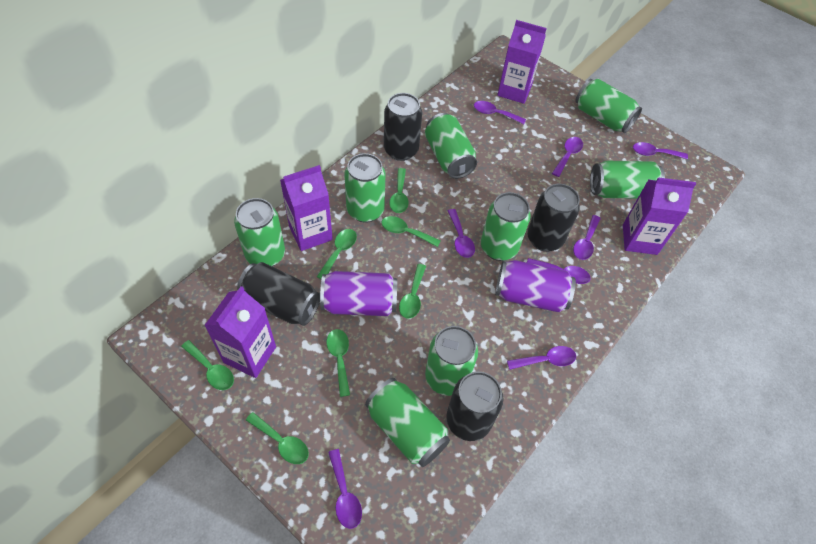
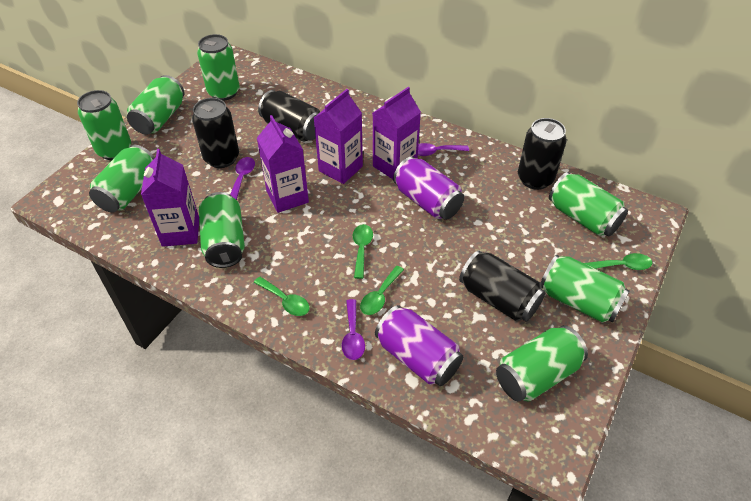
green spoon: [181,340,234,390] [246,412,309,464] [317,229,357,279] [327,329,350,397] [381,216,441,247] [389,168,409,213] [399,264,426,319] = 7 -> [254,277,310,316] [353,224,373,279] [360,266,404,315] [584,253,653,270] = 4
purple spoon: [328,449,362,529] [448,209,475,258] [474,101,526,124] [507,346,576,370] [527,258,591,284] [552,137,583,177] [573,215,601,260] [633,142,688,159] = 8 -> [230,157,255,200] [342,299,365,360] [418,143,469,156] = 3

